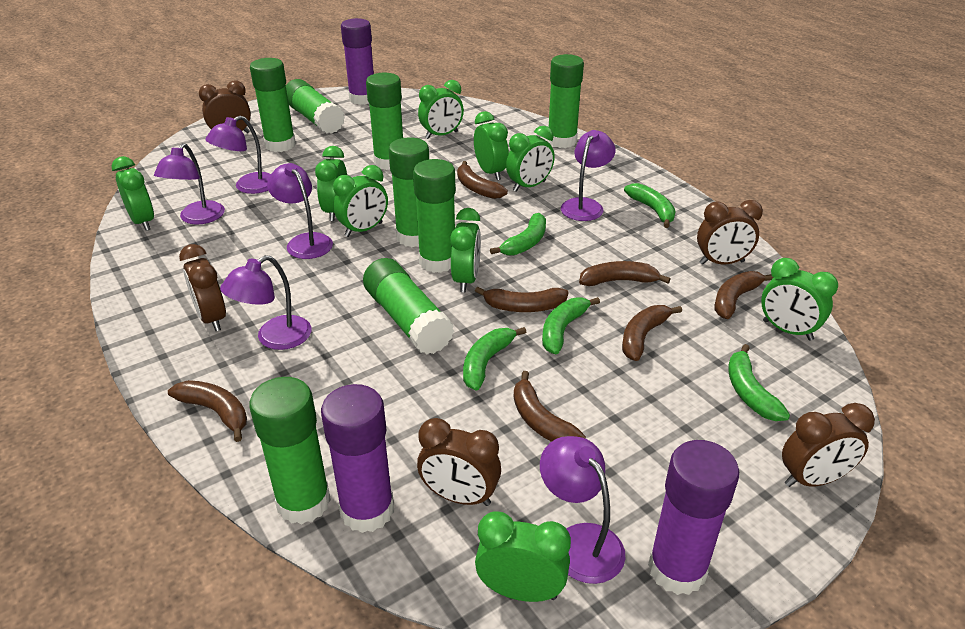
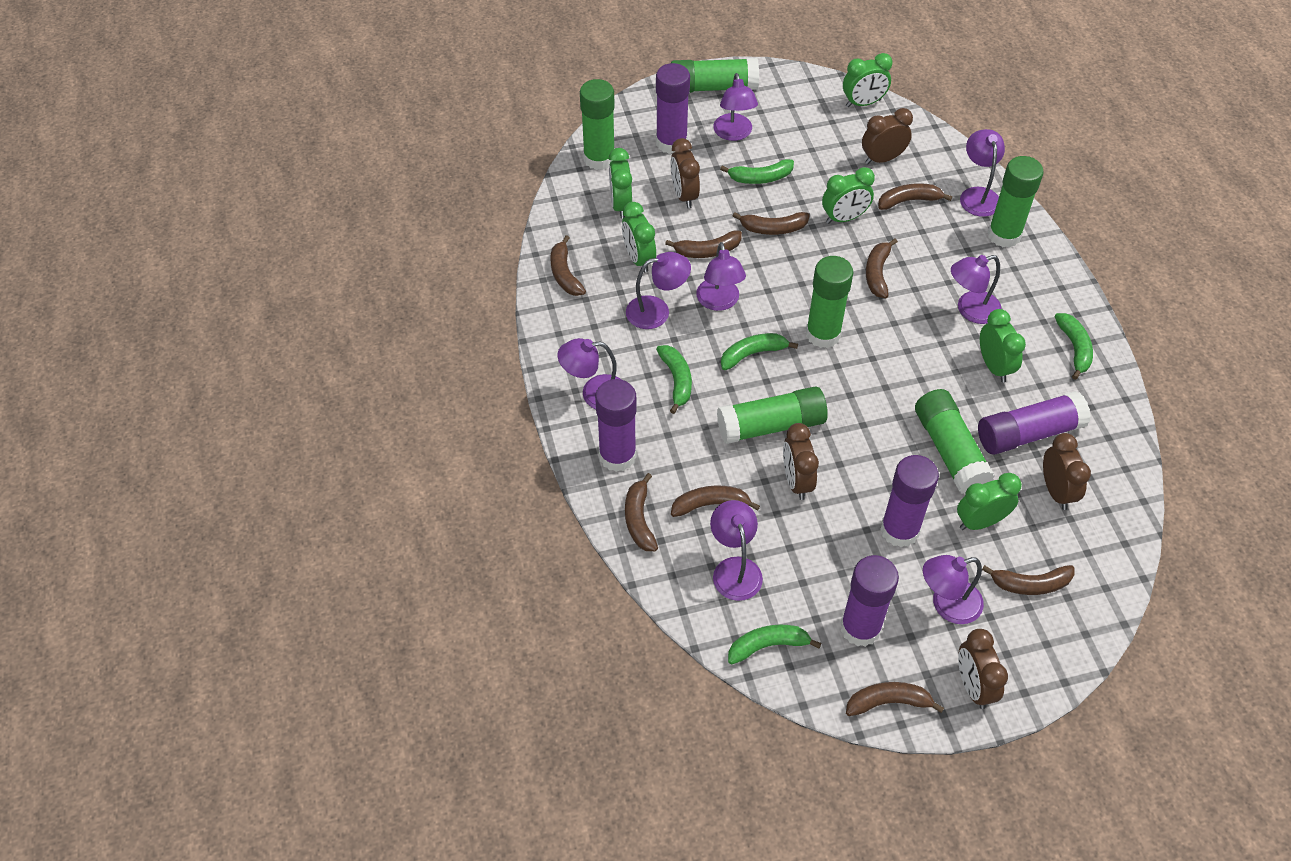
brown banana: [168,380,247,442] [457,161,508,199] [475,287,569,312] [514,371,586,442] [579,261,670,286] [622,305,682,361] [715,271,774,319] = 7 -> [550,235,586,296] [625,473,658,551] [665,230,742,258] [671,486,760,517] [733,212,810,235] [846,682,944,716] [866,238,898,298] [878,183,952,210] [982,565,1075,595] = 9
green clock: [111,156,154,231] [315,146,347,221] [333,165,388,237] [418,80,464,139] [450,208,481,292] [474,111,509,180] [475,512,571,602] [506,126,555,192] [761,258,838,341] = 9 -> [609,148,632,219] [622,202,656,272] [822,167,875,224] [843,53,893,108] [957,473,1022,530] [980,309,1026,382] = 6
green glue stick: [249,377,331,524] [250,58,296,152] [286,79,345,134] [363,258,454,355] [366,73,403,170] [388,137,429,247] [413,159,456,273] [547,54,584,148] = 8 -> [580,79,615,170] [671,58,759,93] [717,386,828,444] [806,256,854,348] [915,389,995,494] [988,156,1044,248] = 6
purple glue stick: [321,384,394,533] [341,18,374,105] [648,440,739,595] = 3 -> [595,379,637,472] [656,63,690,154] [840,555,899,647] [880,455,939,547] [978,391,1091,455] = 5
purple lamp: [154,143,225,225] [205,116,271,194] [220,255,312,350] [267,163,333,259] [540,436,625,584] [561,130,616,221] = 6 -> [557,338,621,409] [626,252,691,329] [696,242,746,311] [710,500,763,601] [713,73,758,141] [923,555,984,624] [951,255,1001,324] [960,129,1005,217] = 8

